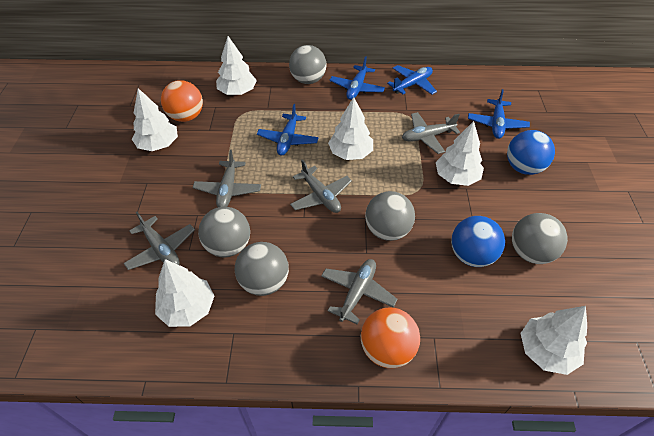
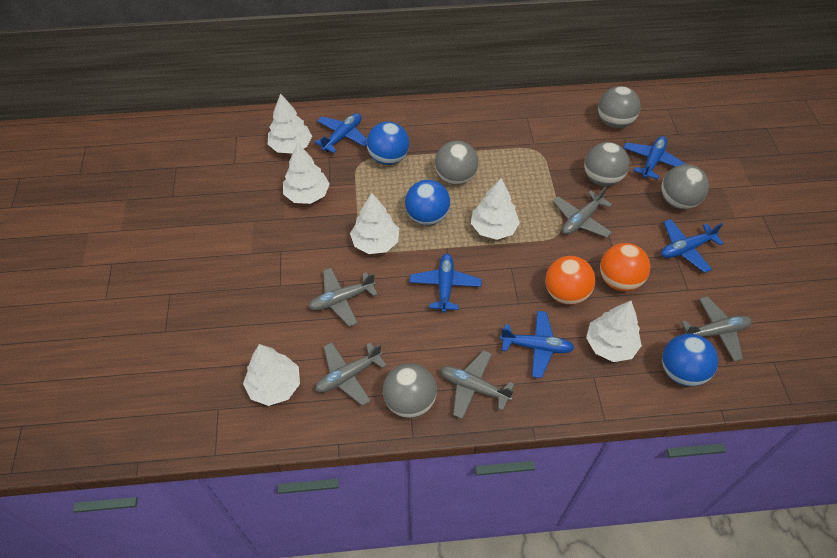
blue ball: [451,216,505,267] [507,130,555,175] = 2 -> [367,122,409,165] [405,180,450,225] [662,334,718,387] = 3
blue plane: [257,104,319,155] [329,56,385,100] [387,65,437,94] [468,89,530,139] = 4 -> [314,113,367,153] [410,254,482,313] [500,311,574,378] [623,136,686,180] [661,219,724,273] = 5

